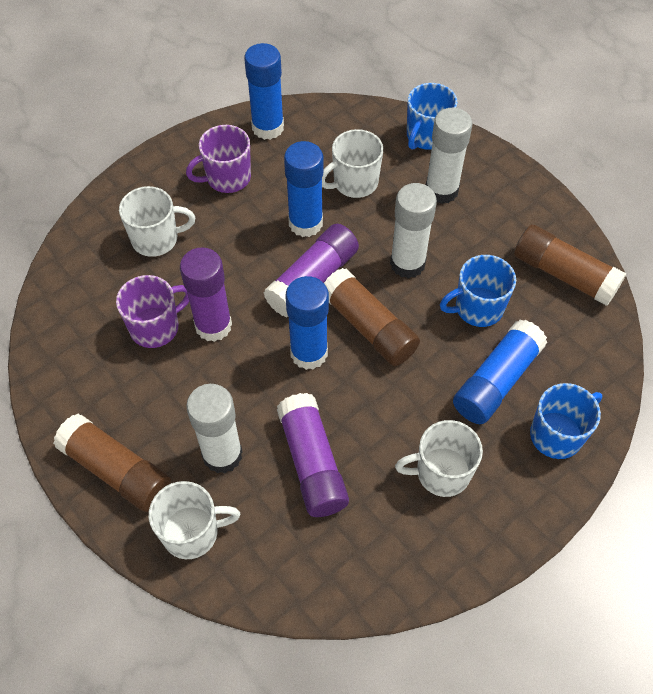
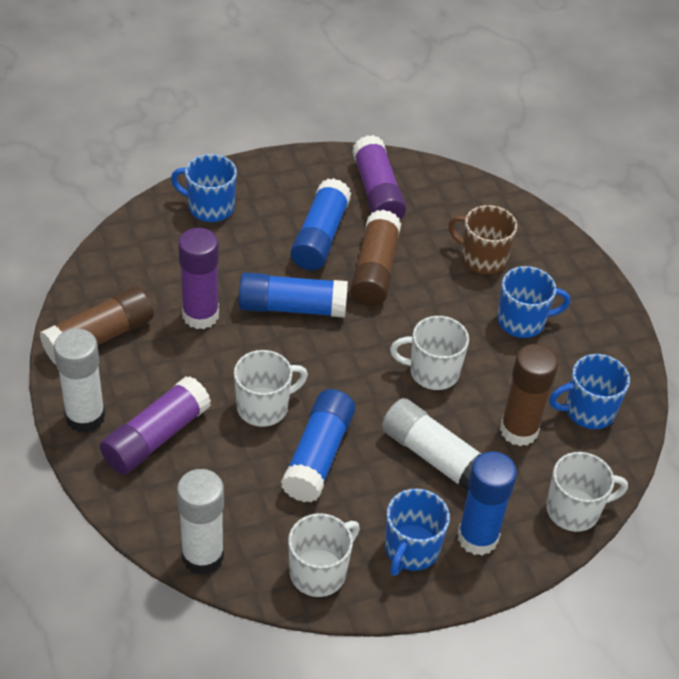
blue mug: [407,83,457,150] [440,255,516,327] [530,383,602,459] = 3 -> [171,154,237,222] [385,489,450,576] [497,266,570,338] [549,354,630,429] = 4
brown mug: none = 0 -> [448,205,517,274] = 1
purple mug: [116,275,189,348] [186,125,251,193] = 2 -> none = 0

